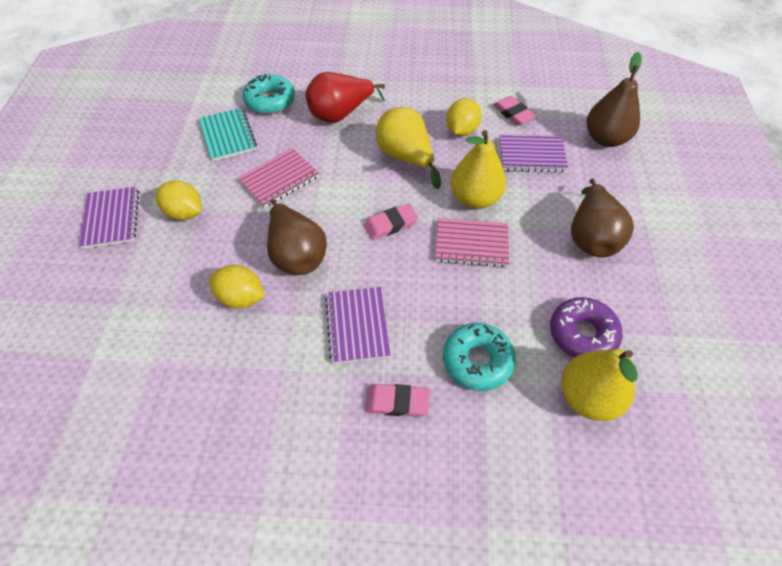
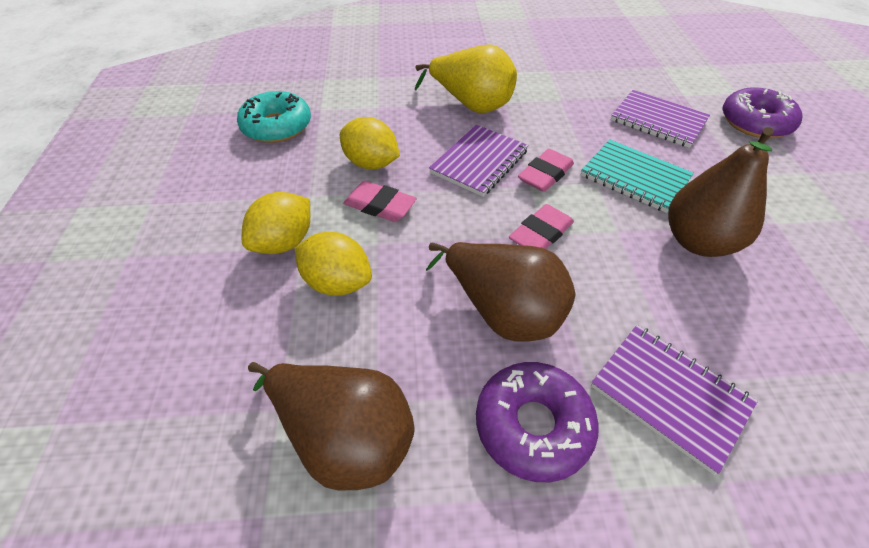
pink notebook: [238,148,319,208] [435,218,509,267] = 2 -> none = 0
purple donut: [550,297,623,358] = 1 -> [476,362,599,482] [723,87,803,139] = 2
red pear: [306,72,385,123] = 1 -> none = 0
turquoise donut: [243,74,295,114] [443,323,516,391] = 2 -> [237,91,311,143] = 1
yellow pear: [376,107,441,189] [451,130,506,209] [562,349,638,421] = 3 -> [415,44,517,113] = 1

